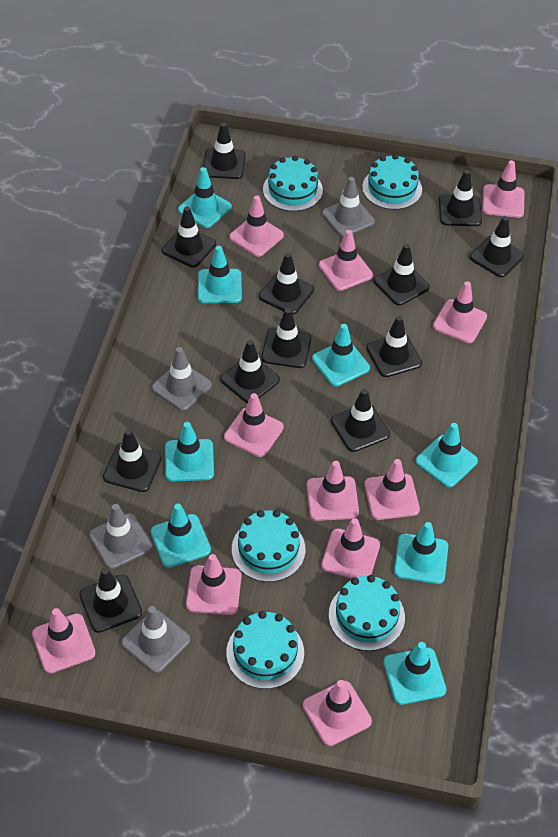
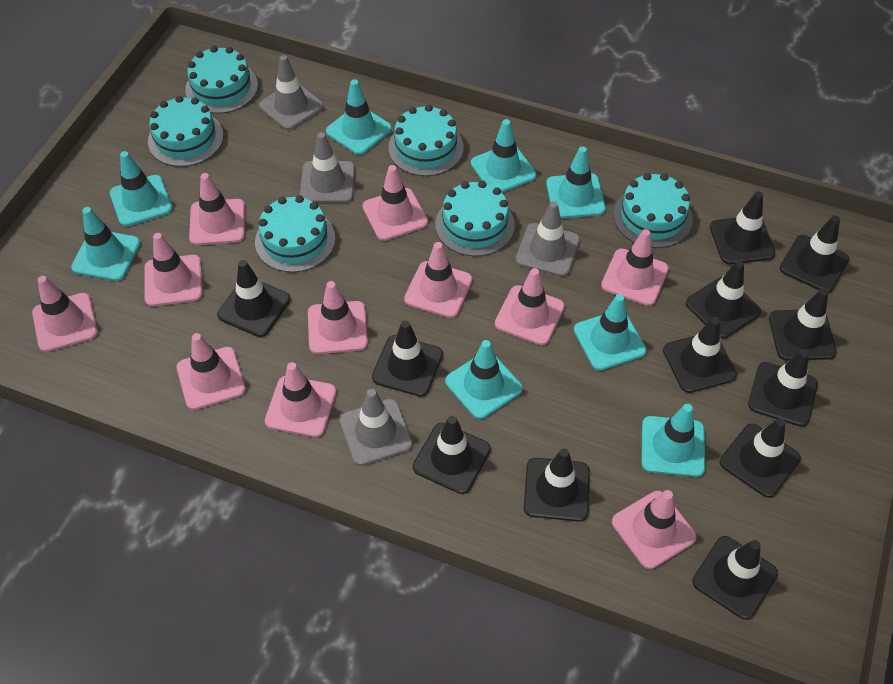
turquoise cake: [226,611,304,689] [232,510,306,582] [263,156,323,211] [329,575,405,651] [362,154,422,210] = 5 -> [148,96,223,167] [185,46,258,114] [255,195,335,272] [388,105,464,176] [435,181,515,256] [613,173,693,248] = 6

